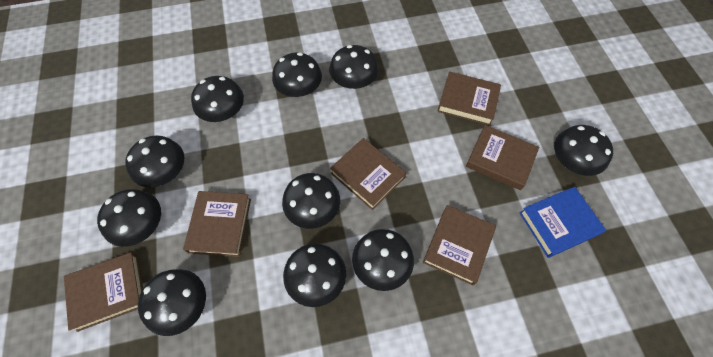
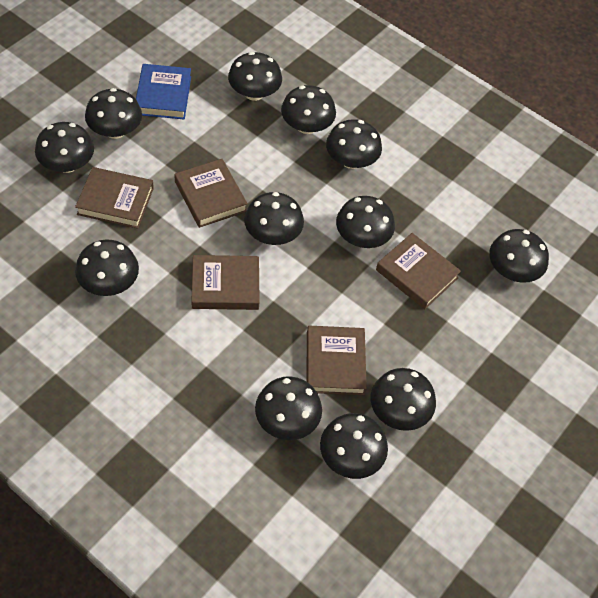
black mushroom: [97,189,161,247] [125,135,184,188] [138,269,206,336] [191,76,244,122] [272,52,322,97] [282,173,340,229] [283,244,346,307] [329,45,379,89] [352,229,414,291] [554,125,613,176] = 10 -> [35,122,94,173] [75,240,139,296] [85,88,142,139] [228,52,282,101] [244,192,304,245] [255,376,322,440] [281,85,336,134] [320,413,388,479] [326,119,382,169] [336,196,395,248] [370,368,436,431] [489,229,549,283] = 12
brown book: [64,252,143,332] [183,191,251,257] [330,138,406,210] [423,205,496,285] [437,72,501,126] [466,125,539,190] = 6 -> [75,167,154,229] [174,159,248,228] [192,255,260,310] [307,326,367,395] [376,233,461,309] = 5

